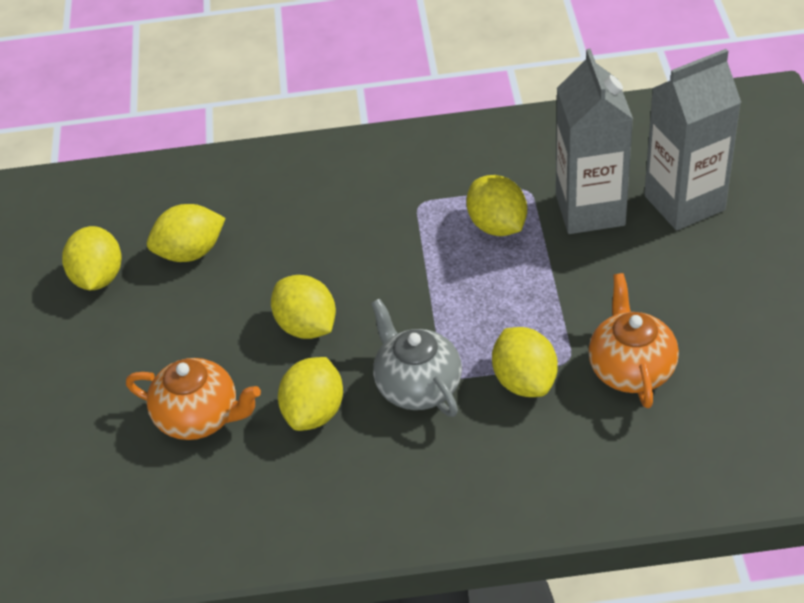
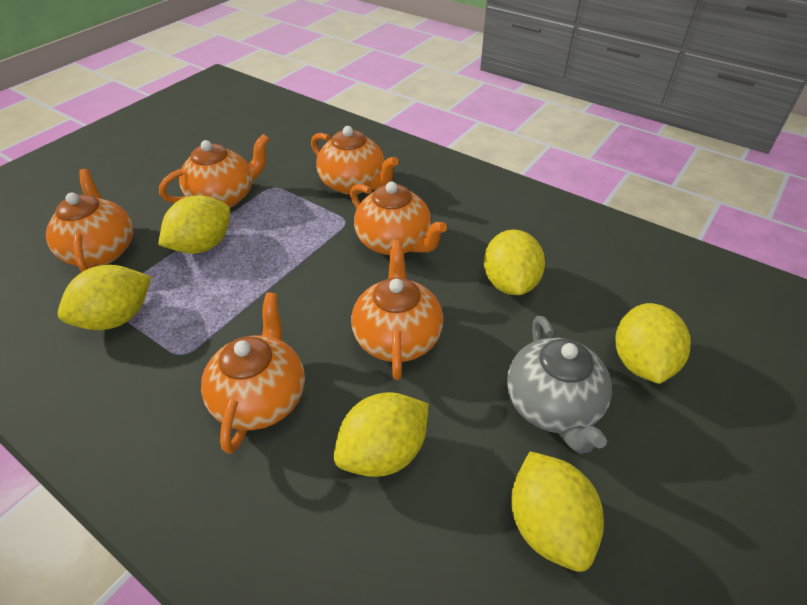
grey carton: [556,49,633,234] [644,49,741,231] = 2 -> none = 0
orange teapot: [126,358,261,440] [588,273,679,408] = 2 -> [46,169,133,272] [159,134,270,208] [201,292,305,454] [311,126,399,195] [350,182,447,255] [351,240,443,380] = 6

